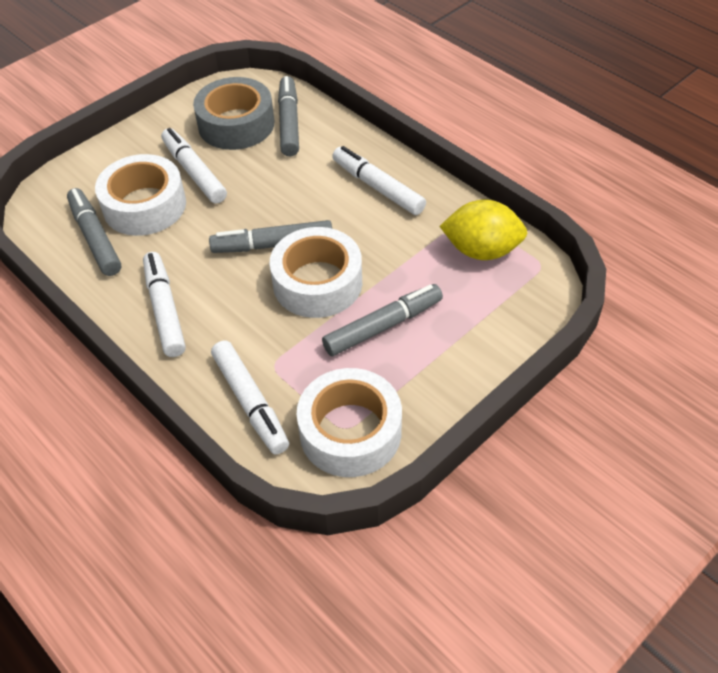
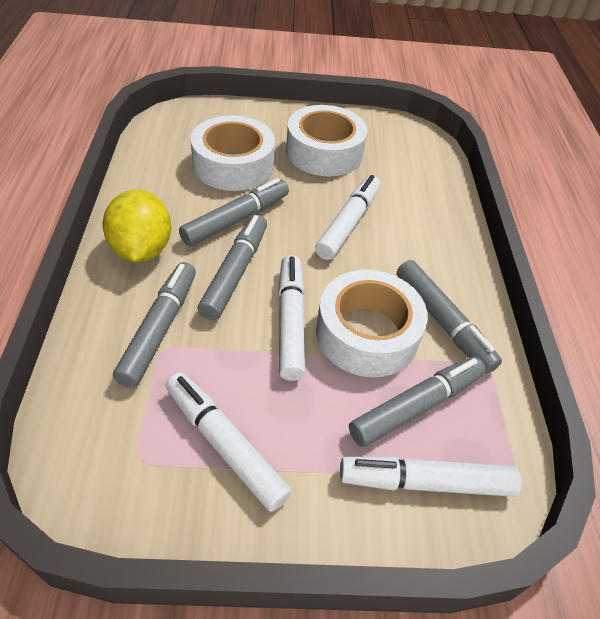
grey marker: [67,188,121,276] [209,220,332,253] [278,76,299,156] [322,284,443,357] = 4 -> [113,262,196,388] [179,178,289,246] [198,215,267,320] [349,356,486,447] [397,260,502,373] = 5
grey tape: [193,77,274,150] = 1 -> none = 0

